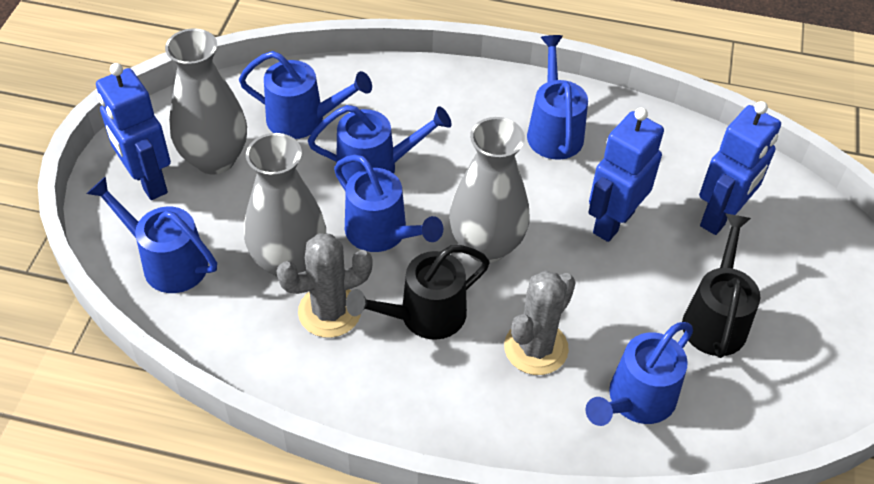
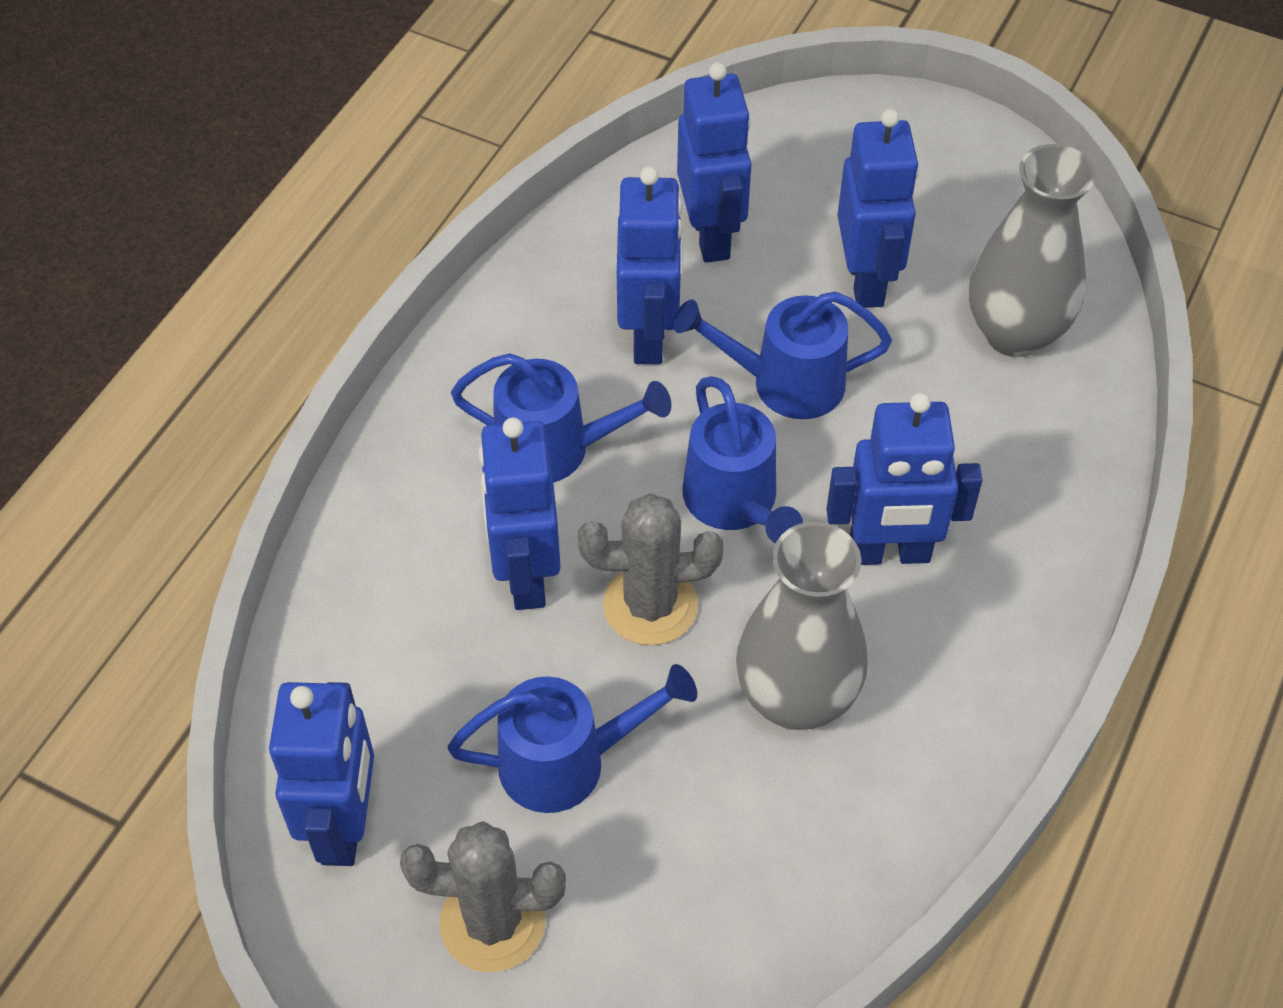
black watering can: [346,245,490,340] [682,214,760,358] = 2 -> none = 0
blue robot: [96,63,171,200] [588,108,664,242] [699,101,781,235] = 3 -> [269,682,374,866] [478,417,561,610] [617,166,683,364] [677,62,751,263] [826,393,983,565] [838,109,919,308] = 6
blue watering can: [87,176,217,293] [239,51,372,139] [308,105,452,182] [334,155,443,252] [527,35,588,160] [586,322,693,426] = 6 -> [447,664,697,813] [451,353,671,483] [673,291,892,419] [682,376,803,543] = 4
grey vase: [165,28,247,174] [244,133,326,278] [449,117,529,263] = 3 -> [736,522,868,730] [969,144,1096,357] = 2

